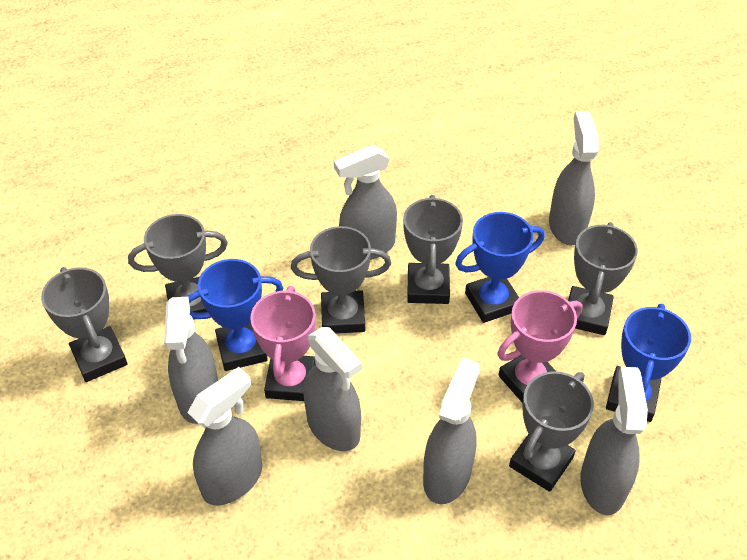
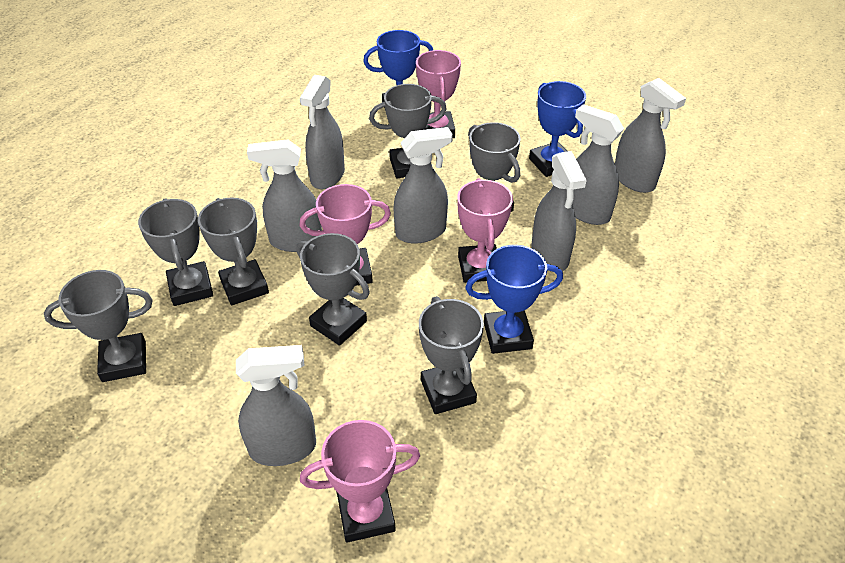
grey trophy: [41,267,128,382] [128,214,228,320] [291,226,391,334] [403,195,463,304] [509,371,594,492] [568,222,638,335] = 6 -> [44,270,153,382] [138,198,213,306] [198,198,269,305] [296,233,370,346] [369,84,447,178] [419,296,484,414] [468,122,521,212] = 7
pink trophy: [250,286,316,401] [498,290,582,403] = 2 -> [300,184,391,286] [300,420,420,543] [416,50,461,138] [457,178,513,283] = 4

